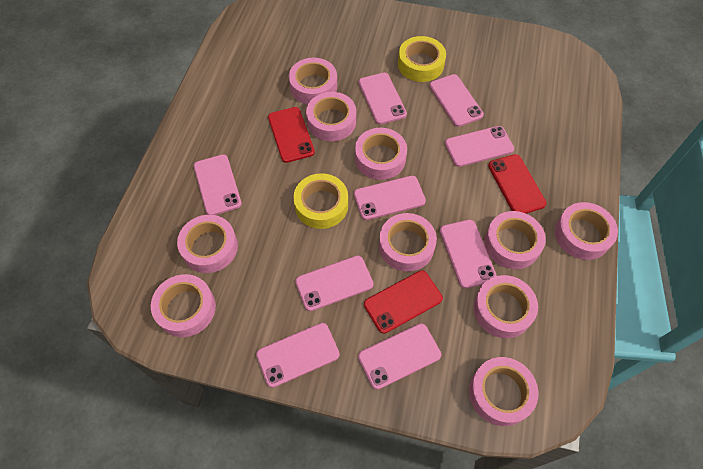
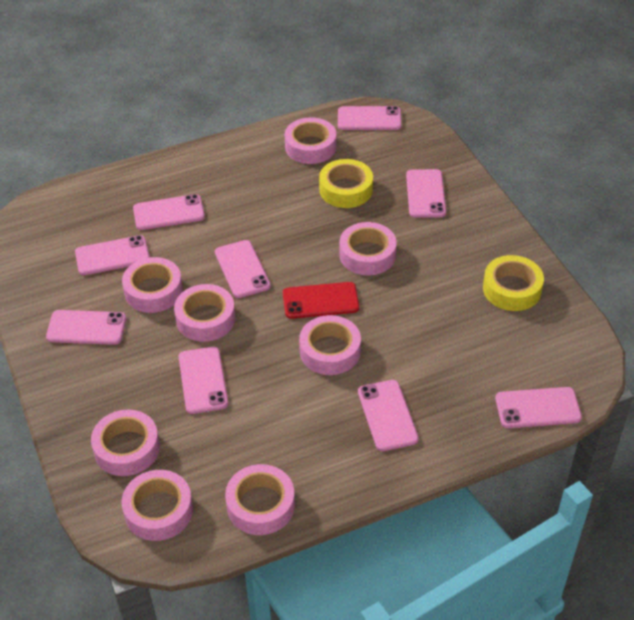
pink tape: [151,274,216,337] [177,215,238,273] [289,58,337,104] [306,92,356,141] [355,128,407,180] [379,213,437,272] [469,357,538,426] [473,275,538,338] [484,211,546,269] [555,202,618,260] = 10 -> [91,410,160,476] [121,470,193,541] [122,257,183,313] [174,284,235,342] [225,464,295,535] [285,118,336,164] [299,315,361,375] [340,222,397,275] = 8
red phone: [268,107,315,163] [364,270,443,334] [488,154,546,213] = 3 -> [283,282,359,319] = 1

